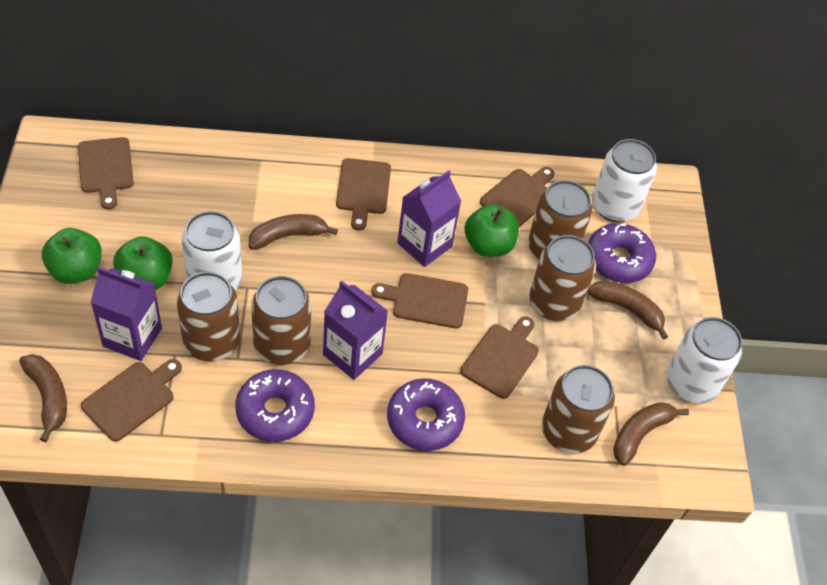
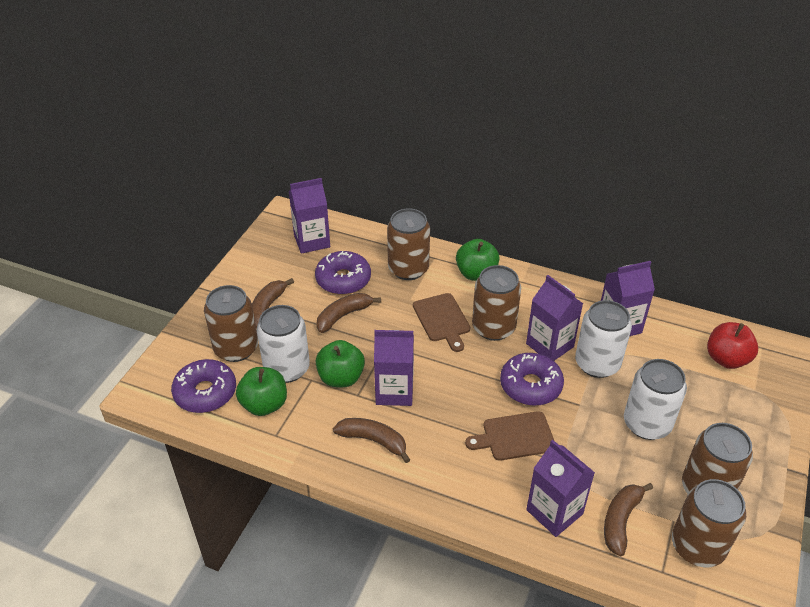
brown cutting board: [78,137,134,209] [81,359,182,442] [336,158,391,231] [372,273,468,329] [460,316,539,399] [480,167,555,227] = 6 -> [413,293,470,352] [465,411,554,461] = 2
purple carton: [91,267,162,361] [323,280,388,380] [397,171,461,267] = 3 -> [289,178,330,254] [374,330,414,406] [526,275,583,361] [526,440,595,537] [601,261,655,336] = 5
red apple: none = 0 -> [707,322,758,369] = 1

